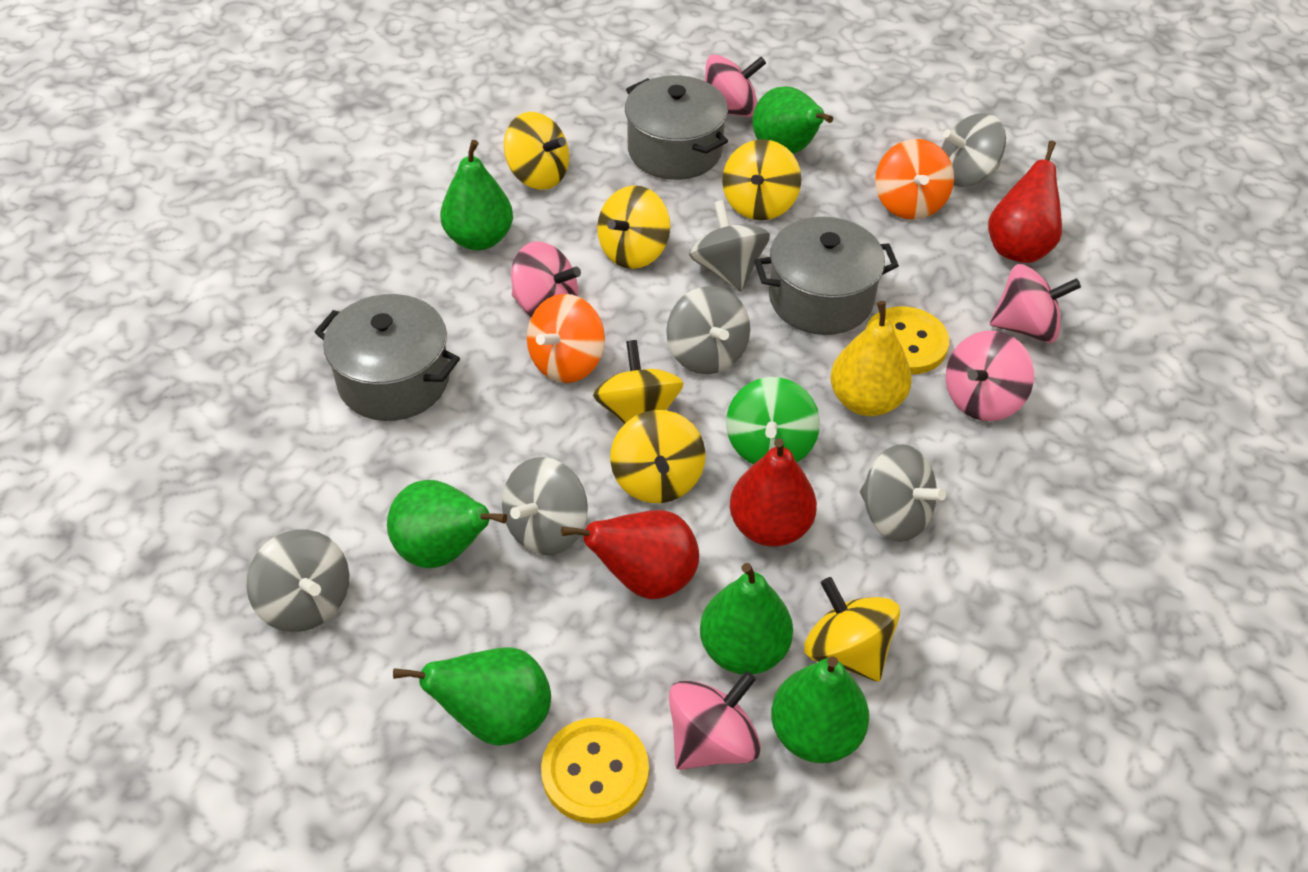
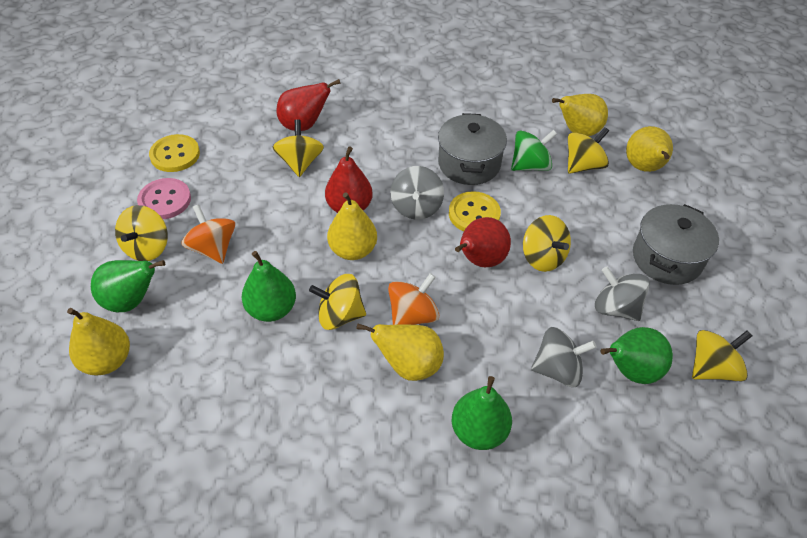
green pear: [387,480,507,568] [393,647,551,746] [440,140,513,250] [700,563,793,674] [752,86,833,154] [771,656,869,763] = 6 -> [91,260,165,312] [242,251,296,322] [452,376,512,450] [601,327,673,384] = 4
grey pot: [315,294,460,421] [625,75,728,180] [754,217,899,335] = 3 -> [438,113,507,185] [633,204,719,285] = 2
grey spinning top: [246,530,349,632] [502,457,588,555] [666,286,750,374] [689,200,770,292] [860,444,946,542] [942,113,1006,187] = 6 -> [391,166,444,220] [531,327,596,387] [595,267,650,321] = 3
pink button: none = 0 -> [137,178,191,219] = 1
pink spinning top: [511,241,581,317] [669,671,761,770] [705,54,766,117] [946,331,1034,421] [990,264,1081,343] = 5 -> none = 0
yellow pear: [830,301,912,416] = 1 -> [67,308,130,375] [327,193,377,260] [357,324,444,381] [552,94,608,136] [626,126,673,172] = 5

